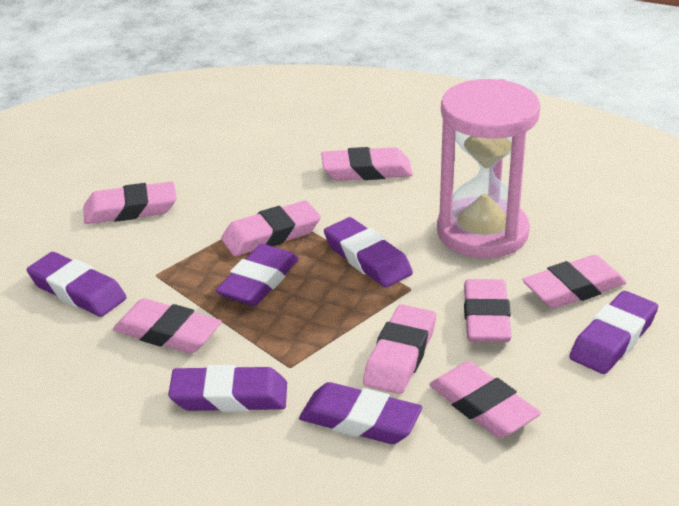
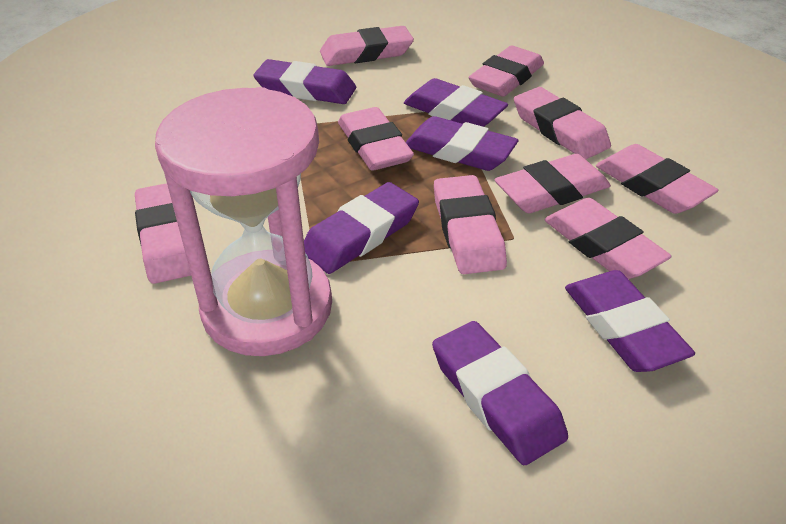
pink eraser: [83,182,177,224] [113,298,222,353] [221,200,321,256] [321,147,413,181] [363,304,436,394] [429,361,541,438] [464,279,512,342] [522,255,626,309] = 8 -> [135,183,191,284] [320,26,414,66] [338,107,414,171] [434,175,507,274] [469,46,544,97] [495,154,611,213] [514,87,611,159] [544,198,672,279] [596,144,719,214] = 9

